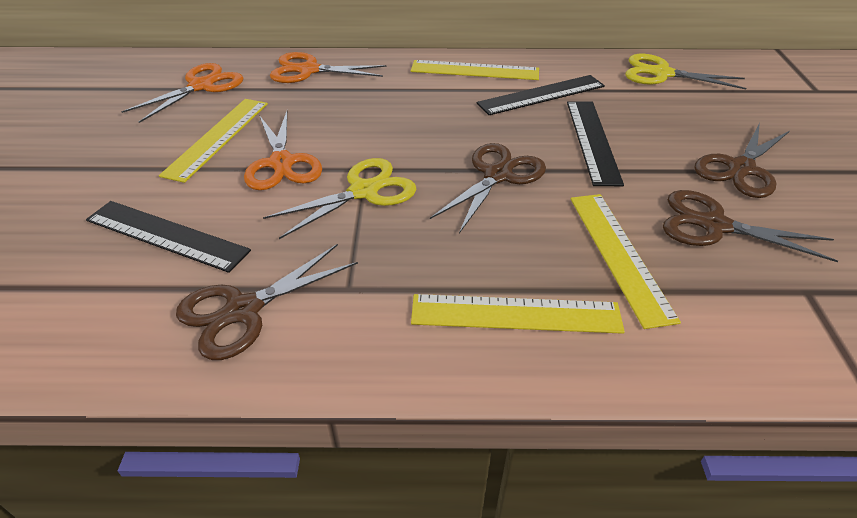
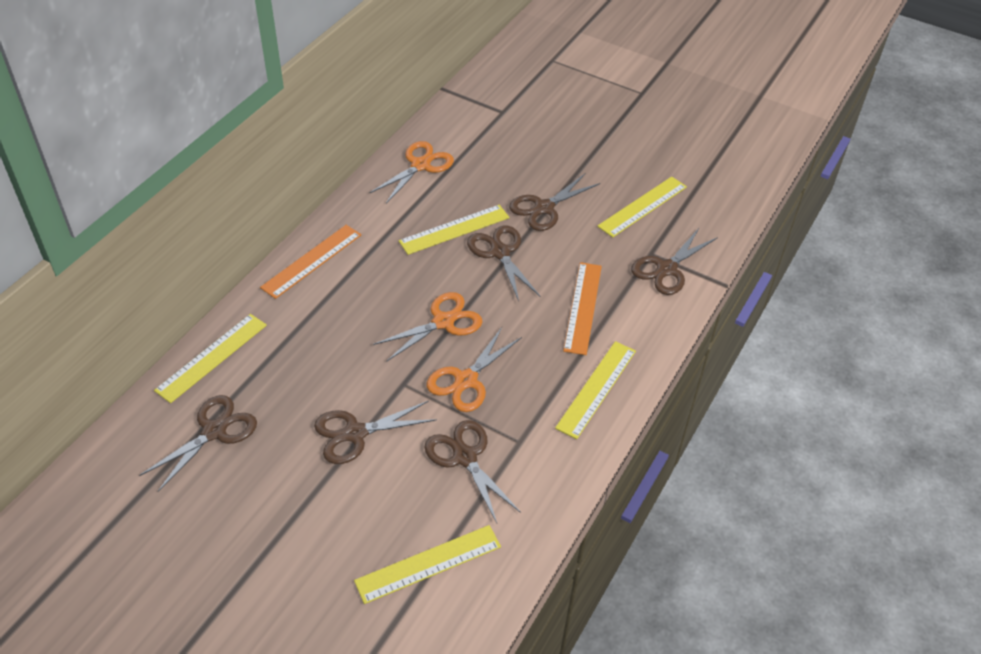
black ruler: [86,201,251,273] [477,75,605,115] [567,101,624,186] = 3 -> none = 0
brown scissors: [176,244,358,360] [430,143,546,233] [663,190,838,262] [694,122,790,198] = 4 -> [139,395,257,492] [314,401,437,464] [424,420,521,523] [467,225,540,301] [509,174,600,231] [631,228,718,295] = 6
orange ruler: none = 0 -> [260,225,361,299] [563,262,602,355] = 2
yellow ruler: [159,99,268,183] [411,60,539,80] [411,294,625,334] [571,194,681,329] = 4 -> [154,314,267,403] [354,525,501,604] [399,205,510,255] [555,341,636,439] [597,176,687,237] = 5
yellow scissors: [263,158,416,239] [625,54,746,89] = 2 -> none = 0

